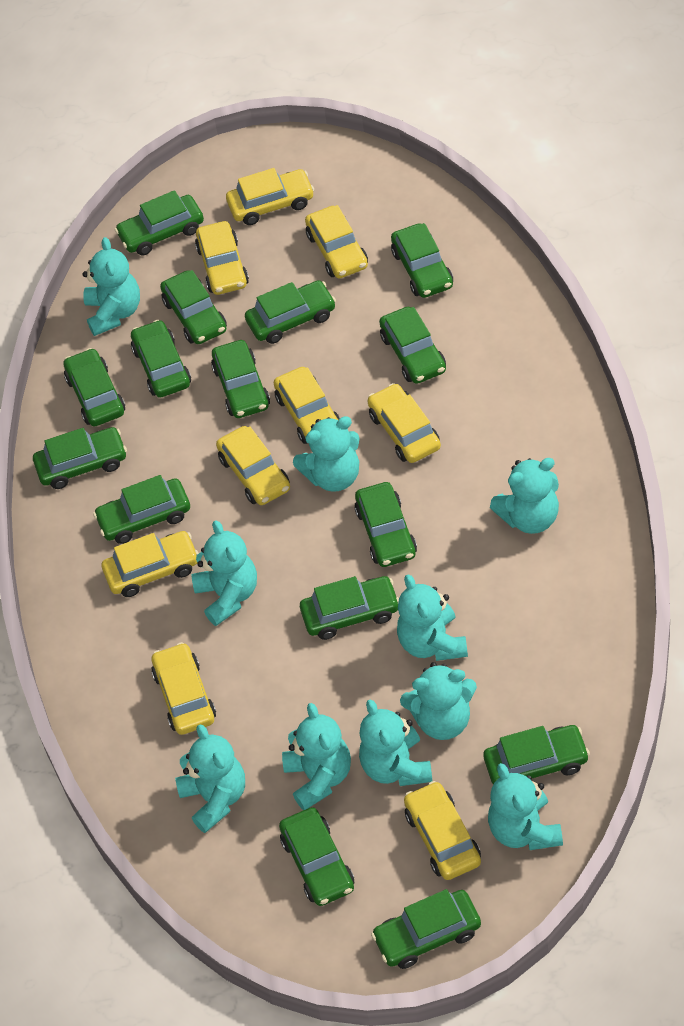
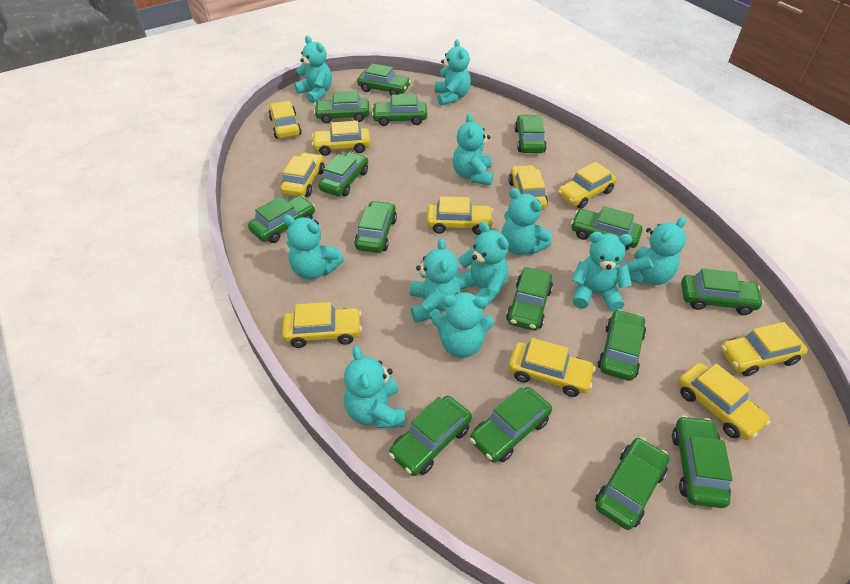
turquoise teddy bear: [83,237,140,336] [175,724,245,833] [192,521,257,626] [282,703,351,810] [293,416,360,492] [359,699,432,786] [397,574,468,661] [400,662,477,740] [488,763,563,850] [490,458,559,534] = 10 -> [283,215,344,280] [295,36,332,104] [344,346,405,428] [410,238,460,323] [432,292,494,358] [435,39,471,106] [453,113,493,185] [456,221,509,310] [501,188,552,255] [572,232,632,312] [622,217,686,285] = 11
yellow car: [102,531,199,597] [151,642,216,735] [195,221,249,295] [216,426,290,505] [226,168,314,225] [274,367,340,444] [305,205,368,279] [368,383,441,463] [404,781,481,880] = 9 -> [268,101,302,139] [280,152,325,197] [282,302,362,348] [312,121,371,156] [426,196,494,235] [508,338,596,397] [509,165,548,210] [557,162,617,209] [678,363,771,440] [720,322,808,376] = 10

